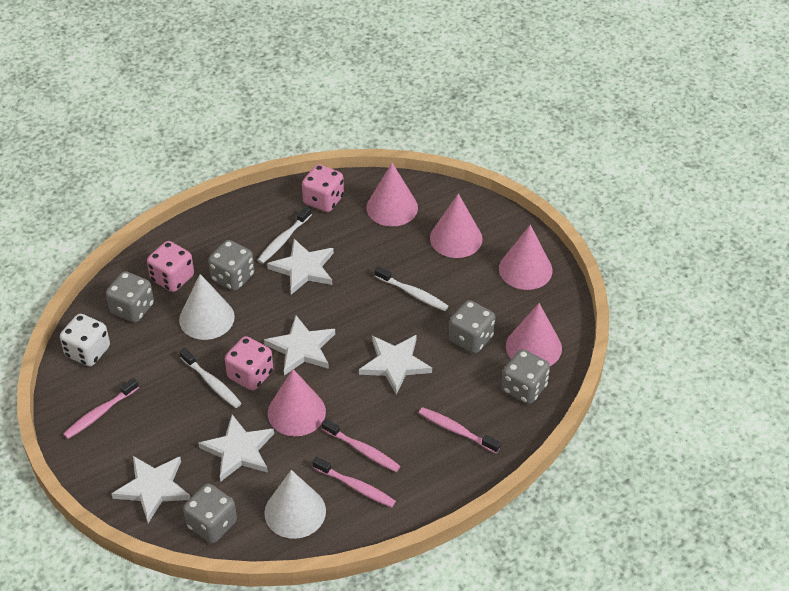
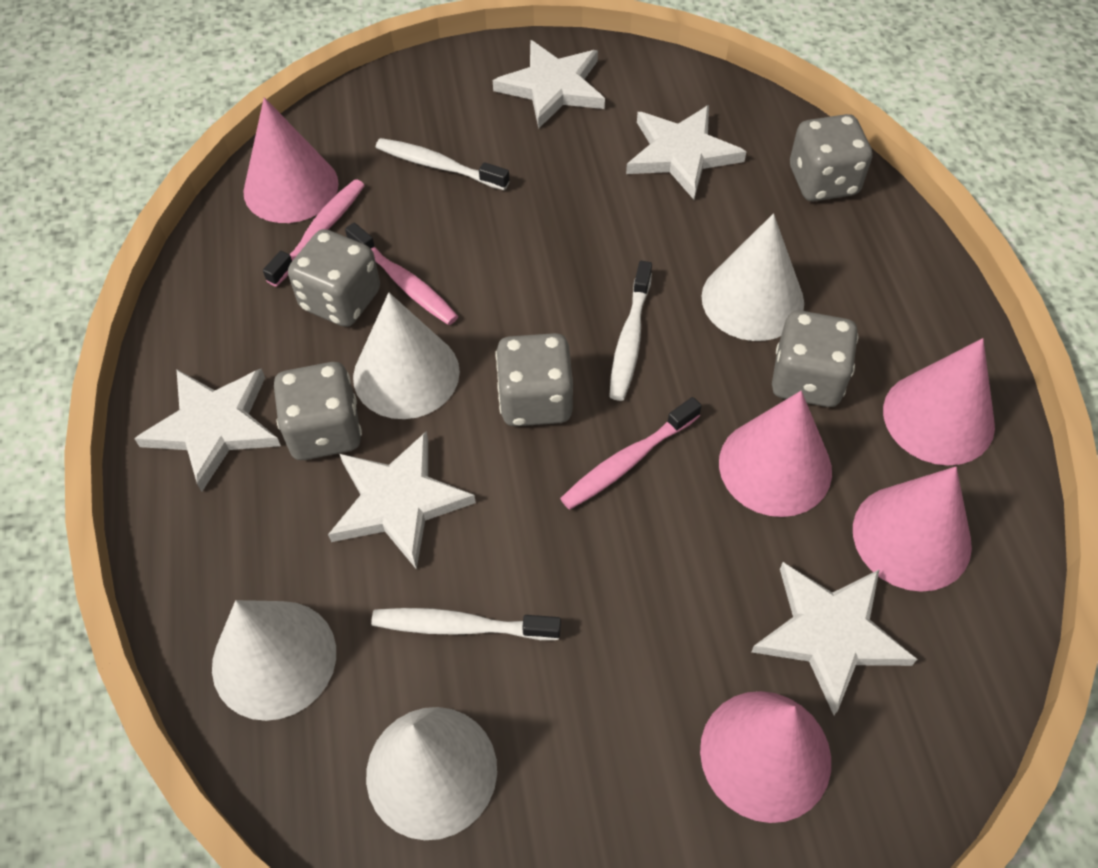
pink dice: [147,241,194,292] [225,336,273,391] [302,164,344,212] = 3 -> none = 0
pink toothbrush: [63,378,139,439] [312,457,396,507] [322,419,401,472] [419,407,501,453] = 4 -> [263,179,365,287] [345,223,458,325] [560,397,702,510] = 3
white cone: [179,274,235,340] [264,470,326,539] = 2 -> [212,600,336,721] [353,293,460,419] [366,707,497,840] [701,214,804,341] = 4
white dice: [60,314,110,366] = 1 -> none = 0

